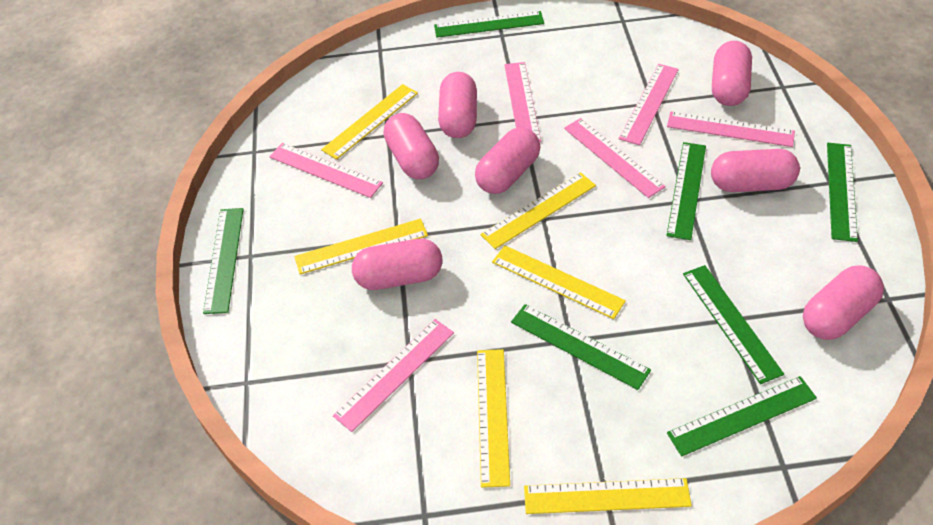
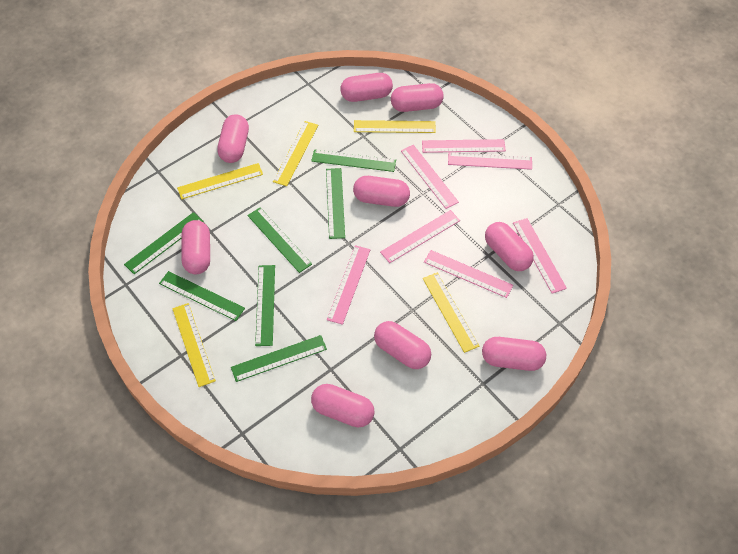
pink capsule: [352,239,442,290] [384,113,439,179] [438,72,477,138] [475,127,540,194] [711,149,800,192] [712,41,752,106] [803,265,884,340] = 7 -> [181,220,210,274] [217,114,249,163] [311,384,375,427] [340,73,393,102] [353,176,410,207] [374,321,431,369] [391,83,444,112] [482,337,546,371] [485,222,534,271] = 9
pink ruler: [269,143,383,198] [333,319,454,432] [504,62,541,142] [564,118,666,198] [619,64,679,145] [667,111,795,147] = 6 -> [327,245,370,325] [380,210,460,263] [401,145,459,209] [422,139,506,153] [424,250,513,298] [448,153,532,170] [513,218,567,294] = 7
yellow ruler: [294,219,428,275] [321,84,418,160] [477,349,510,488] [480,172,596,249] [492,245,626,319] [524,478,692,514] = 6 -> [172,303,216,387] [177,163,263,199] [273,121,318,186] [354,120,436,133] [423,273,479,353] = 5

